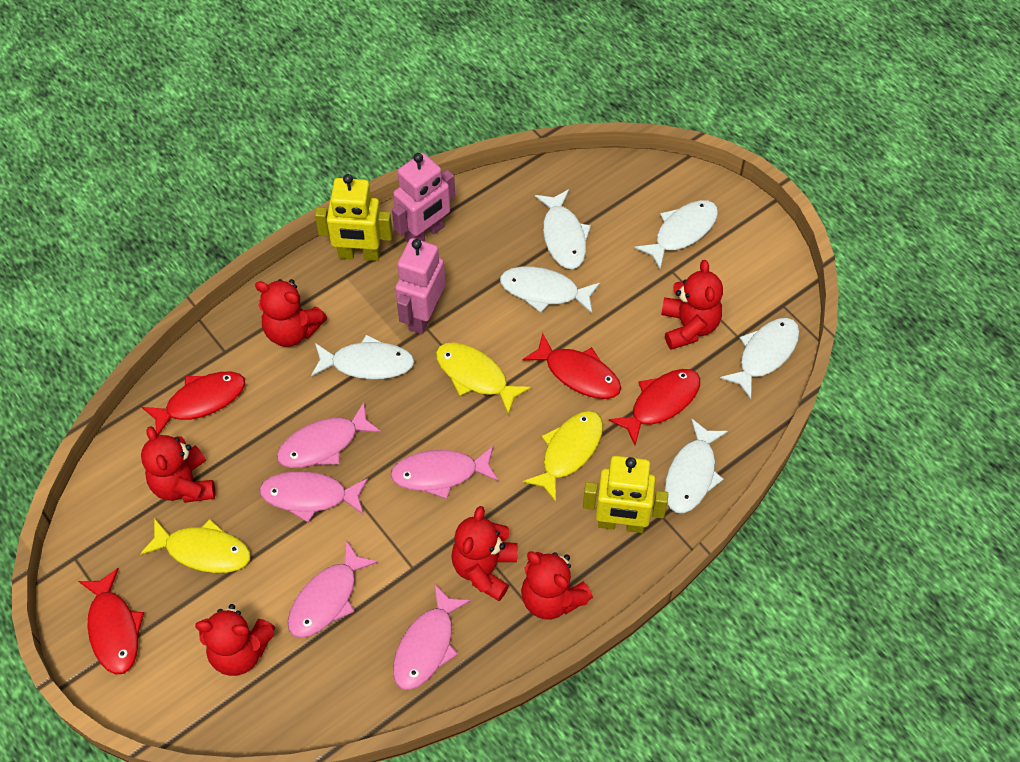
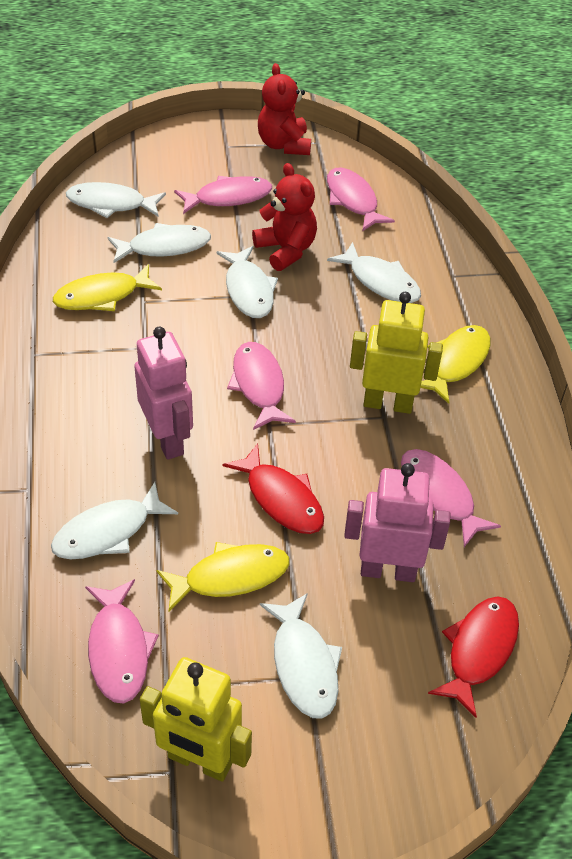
red fish: [78,568,144,675] [142,372,245,436] [522,333,621,399] [609,369,700,445] = 4 -> [222,443,324,534] [428,596,519,718] = 2
red teddy bear: [141,426,215,503] [195,604,275,676] [255,279,327,347] [451,506,518,601] [521,551,593,619] [661,260,723,350] = 6 -> [252,163,317,271] [258,63,311,155] = 2

